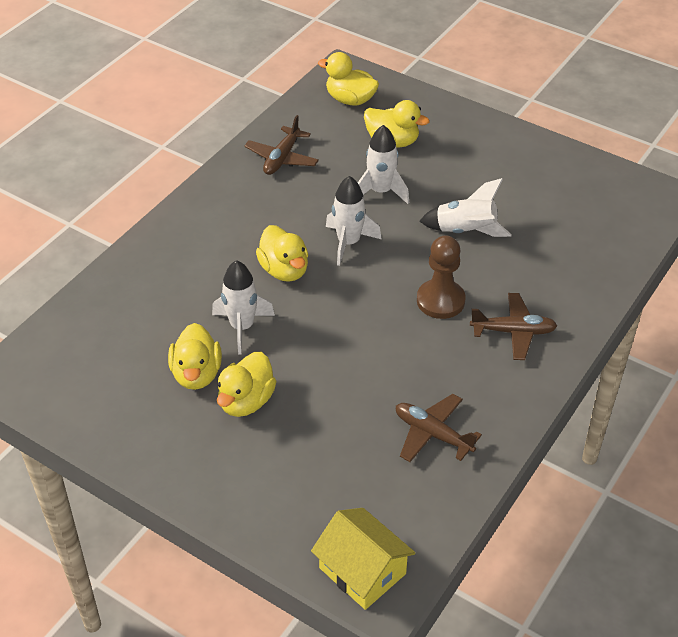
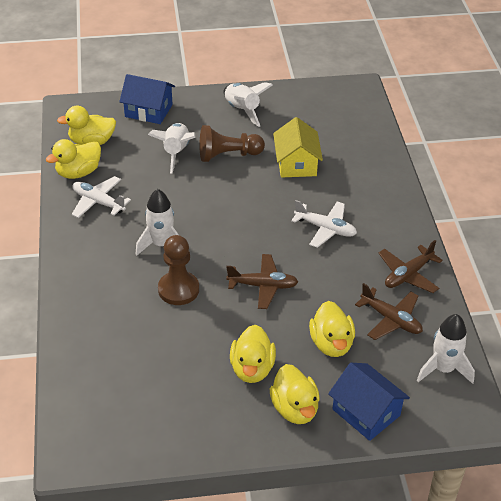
blue house: none = 0 -> [119,74,175,124] [328,363,410,441] = 2
brown pawn: [417,236,466,319] = 1 -> [158,235,199,305] [199,125,265,162] = 2
white plane: none = 0 -> [72,176,131,218] [291,200,357,248] = 2

